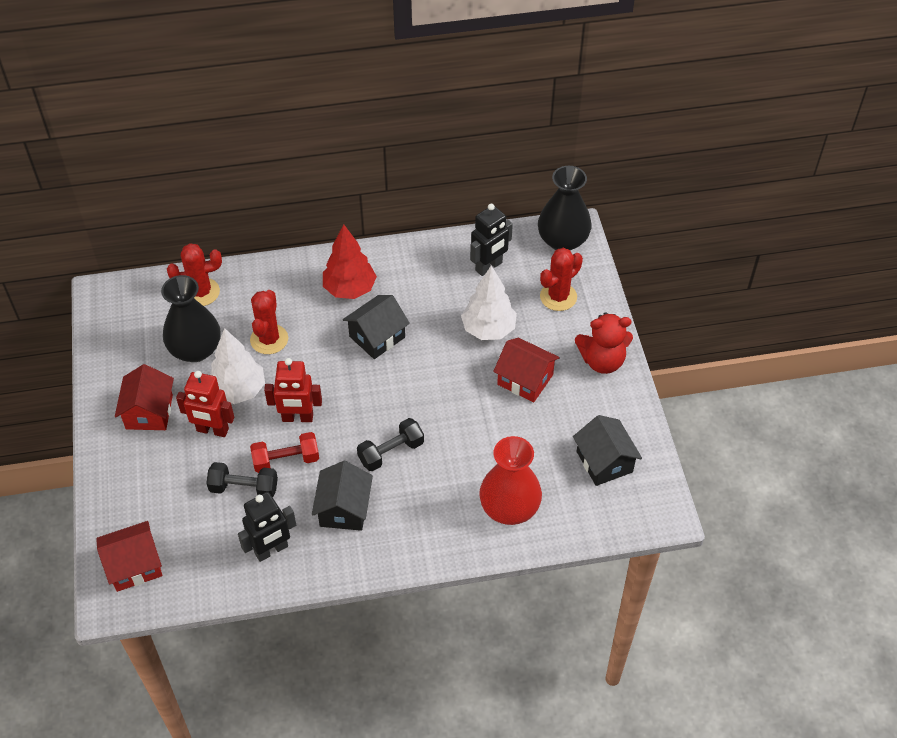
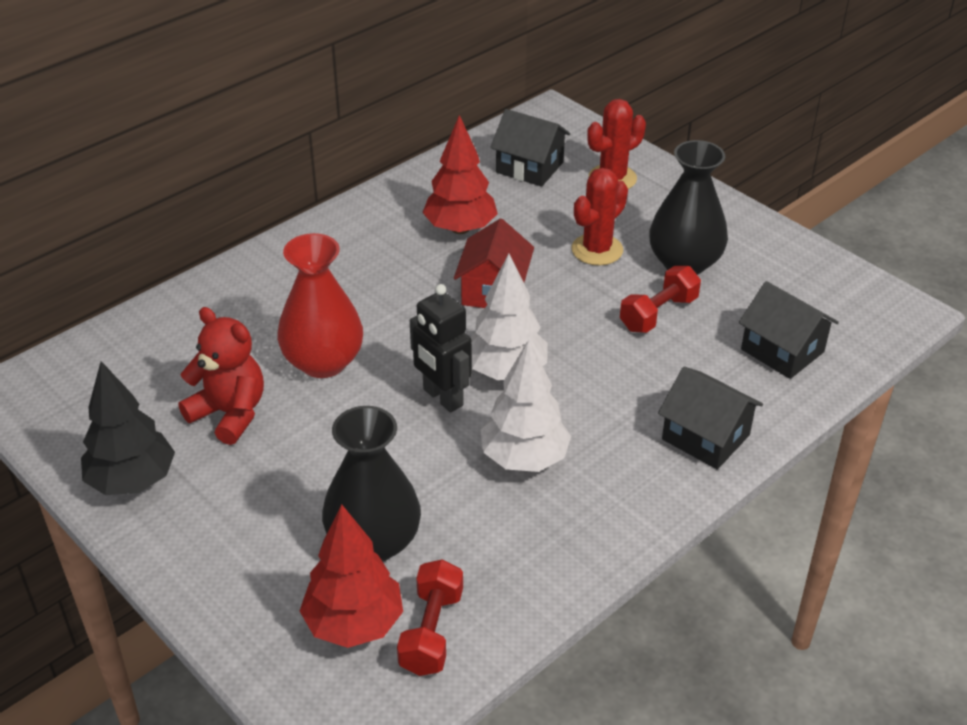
black dumbbell: [206,462,278,497] [357,418,424,471] = 2 -> none = 0
black robot: [238,492,296,562] [470,204,513,276] = 2 -> [410,284,472,413] = 1
black tree: none = 0 -> [81,361,175,495] = 1
red cactus: [167,243,222,306] [250,290,288,354] [540,248,583,311] = 3 -> [571,168,628,265] [587,99,646,189] = 2
red dumbbell: [250,432,319,473] = 1 -> [397,559,463,676] [620,266,701,333] = 2
red house: [96,521,162,592] [115,364,174,430] [493,338,560,402] = 3 -> [454,219,534,308] = 1
red robot: [176,371,234,437] [264,358,322,422] = 2 -> none = 0
red tree: [323,224,377,299] = 1 -> [300,504,403,648] [422,115,498,234] = 2

